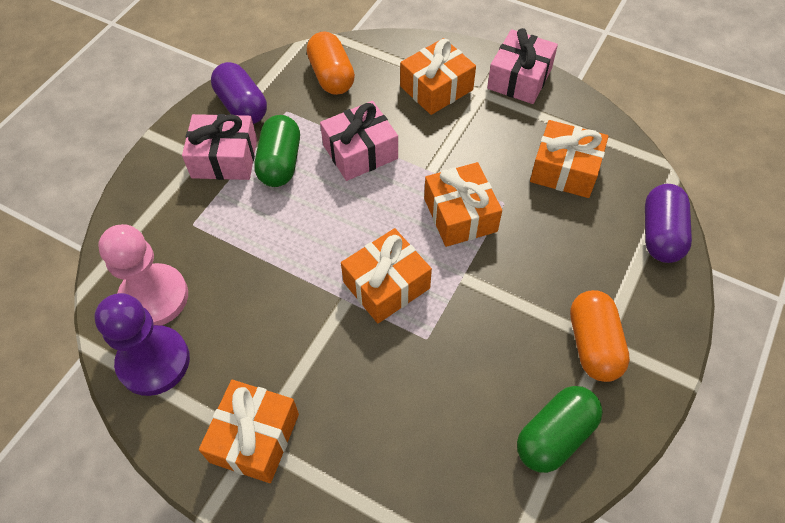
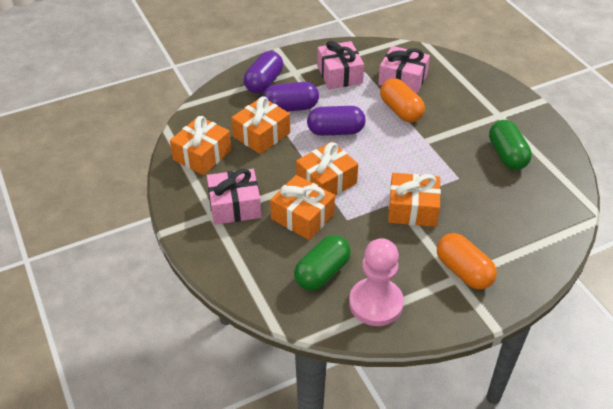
purple capsule: [211,62,267,124] [645,184,692,263] = 2 -> [244,51,283,94] [263,82,319,112] [307,106,366,136] = 3
purple pawn: [94,293,190,396] = 1 -> none = 0

